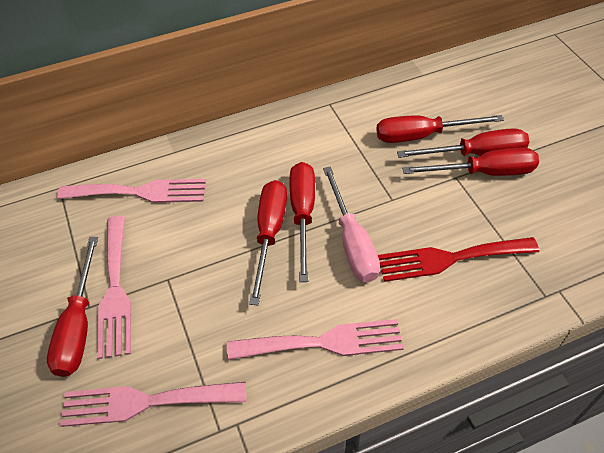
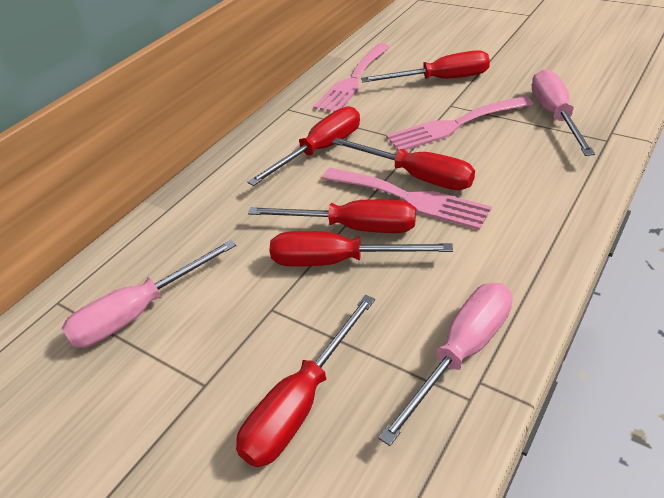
pink fork: [57,179,206,203] [60,382,247,427] [97,216,131,359] [227,319,404,360] = 4 -> [313,43,390,112] [322,168,492,230] [386,96,533,151] = 3
pink screwdriver: [323,166,380,282] = 1 -> [62,240,236,348] [378,283,512,446] [532,69,595,156] = 3
red fork: [378,237,539,282] = 1 -> none = 0

